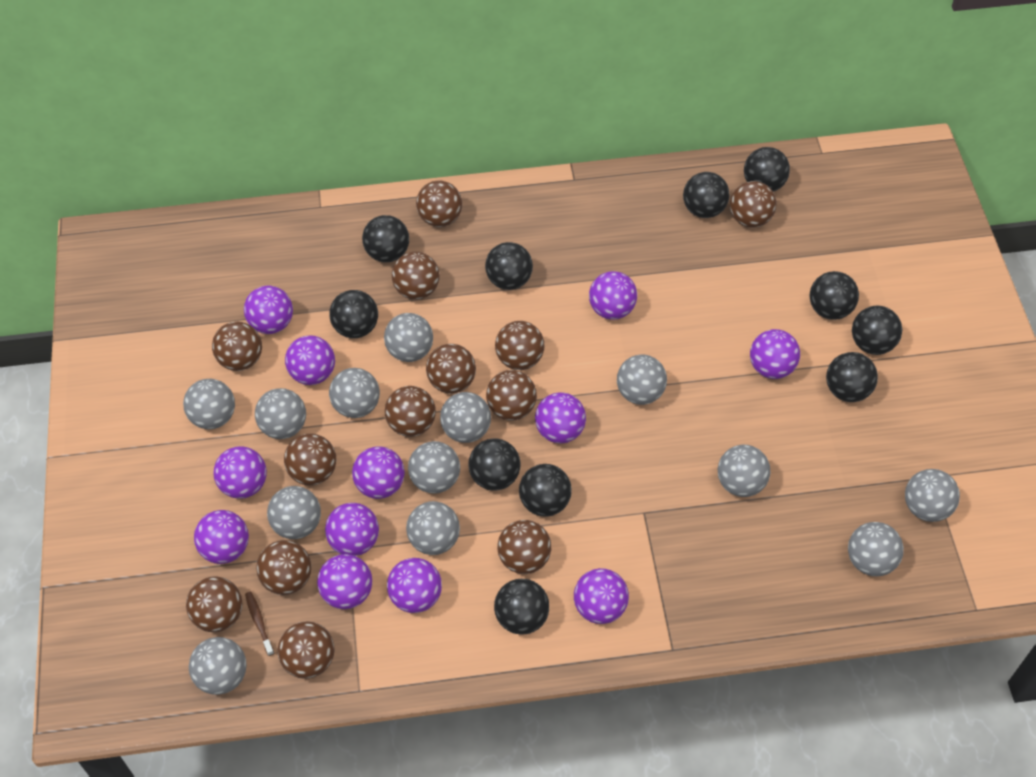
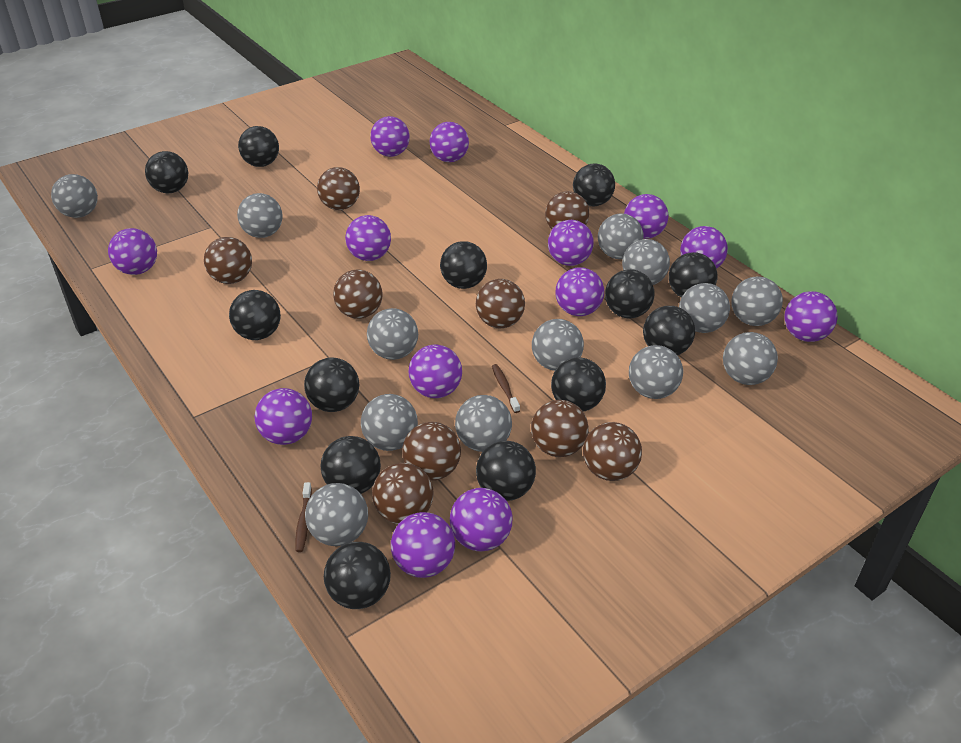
black ball: [329,290,378,338] [362,215,409,262] [468,438,520,491] [485,242,533,290] [494,579,549,635] [519,464,572,517] [683,172,730,218] [744,147,790,192] [810,271,859,320] [826,352,878,402] [852,306,902,355] = 11 -> [145,151,188,193] [229,290,281,340] [238,126,279,167] [304,357,360,412] [321,436,381,494] [324,542,391,609] [440,241,487,289] [476,441,536,501] [551,357,606,411] [573,164,615,206] [605,269,654,319] [643,306,695,355] [669,252,718,298] = 13
brown ball: [186,576,242,632] [212,322,262,371] [256,540,312,595] [278,621,335,679] [284,434,337,486] [385,386,436,437] [392,252,439,300] [416,180,462,227] [426,344,476,394] [486,370,537,421] [495,321,544,370] [497,520,551,574] [730,181,776,228] = 13 -> [204,237,252,284] [317,167,360,210] [333,270,383,319] [372,463,434,524] [402,422,461,481] [476,279,525,328] [531,400,589,457] [545,191,589,229] [583,422,642,481] = 9
brown toothbrush: [245,592,274,656] = 1 -> [295,482,312,552] [492,364,520,413] = 2
purple ball: [194,510,249,564] [213,446,267,499] [244,286,293,334] [285,335,335,385] [317,554,372,609] [325,503,379,556] [352,446,405,499] [387,558,442,613] [535,392,586,443] [574,568,629,624] [589,271,637,320] [750,329,800,379] = 12 -> [108,228,157,275] [254,388,312,445] [345,215,391,261] [370,116,410,157] [391,512,455,578] [408,345,462,398] [429,122,469,162] [450,488,512,551] [548,220,594,266] [555,267,604,316] [624,194,669,239] [680,226,728,269] [784,291,838,342] = 13

